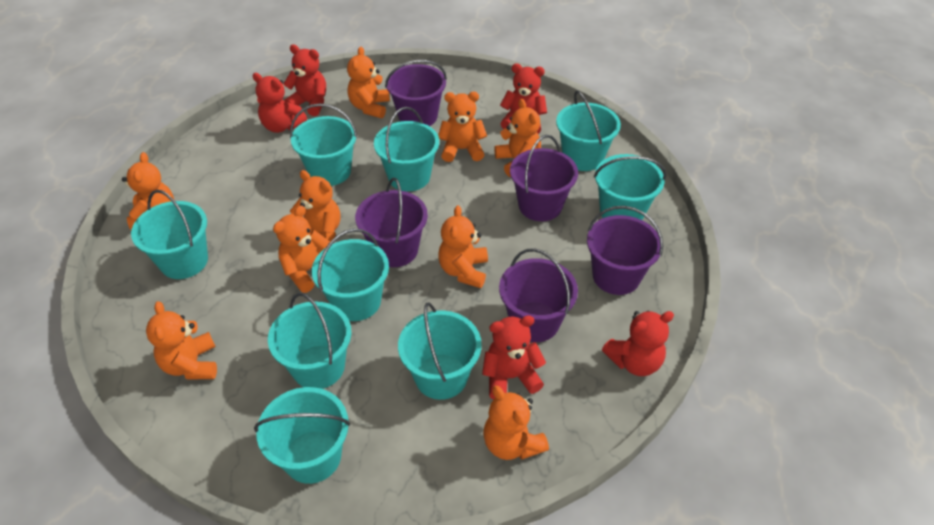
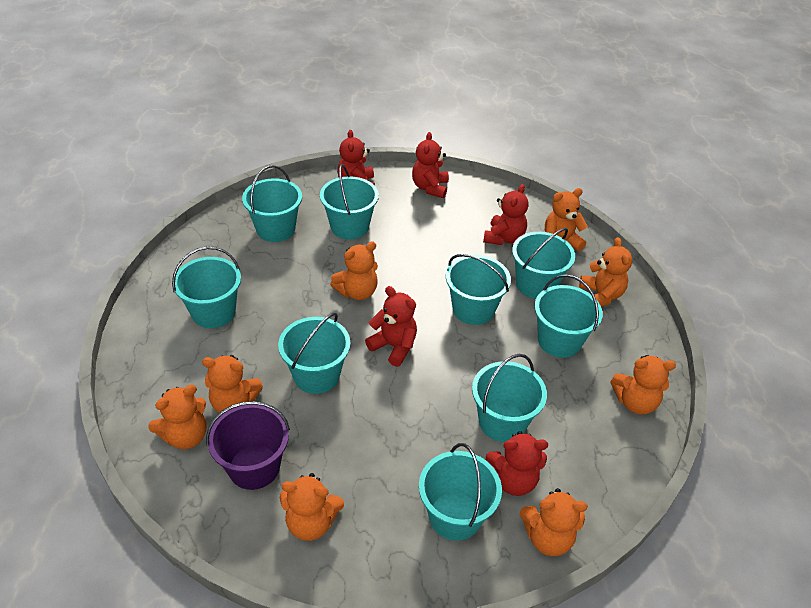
orange teddy bear: [122,152,174,230] [146,301,217,380] [273,206,330,293] [290,170,341,253] [347,47,390,118] [438,92,487,162] [438,205,488,288] [483,385,549,460] [494,99,541,177] = 9 -> [148,384,206,449] [202,355,263,413] [280,473,344,541] [330,241,378,300] [520,488,588,556] [545,188,588,251] [579,237,632,307] [610,355,676,414] = 8
purple bucket: [355,178,428,267] [385,60,447,126] [499,248,578,342] [510,135,578,221] [587,206,663,295] = 5 -> [206,401,290,490] = 1

